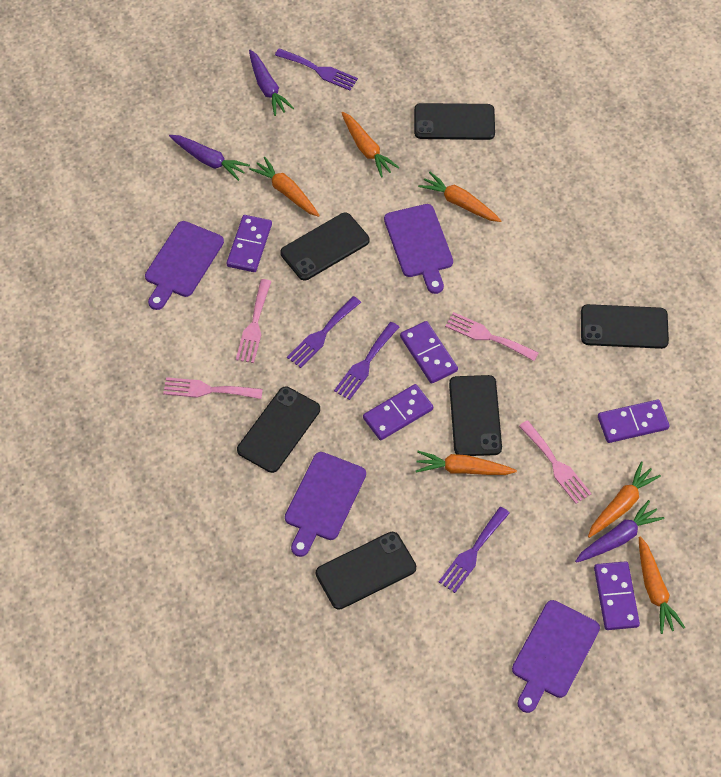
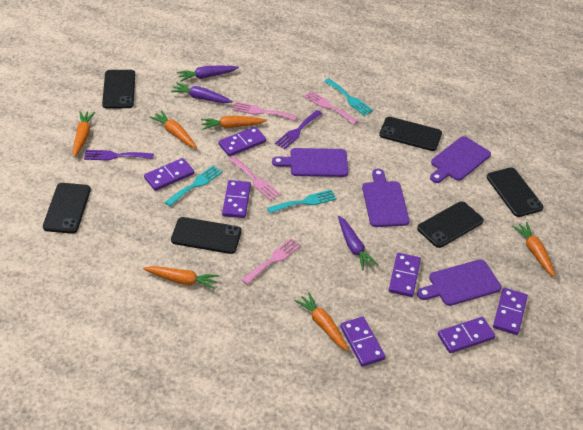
purple domino: [227,215,272,272] [363,384,433,440] [400,321,458,384] [594,561,640,630] [598,399,670,443] = 5 -> [144,158,194,191] [218,127,266,157] [222,180,251,218] [340,317,386,367] [389,253,421,297] [438,317,495,353] [493,288,528,335] = 7
purple fork: [275,48,358,91] [287,296,361,368] [334,322,399,400] [439,507,510,593] = 4 -> [84,150,154,160] [275,110,322,149] = 2
turquoise fork: none = 0 -> [165,166,222,206] [267,190,337,213] [324,78,373,116] = 3

